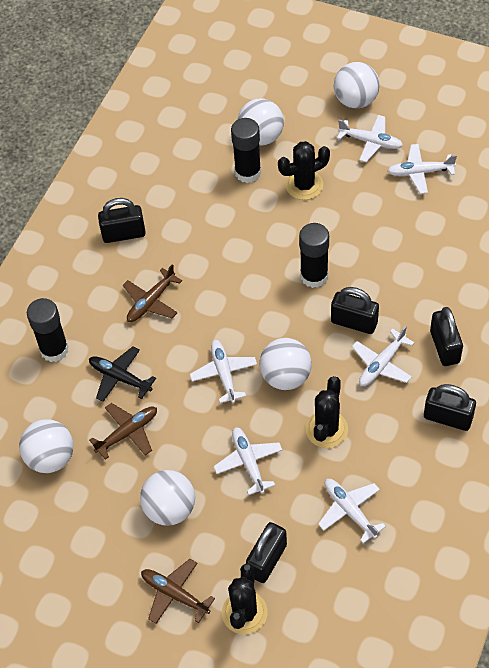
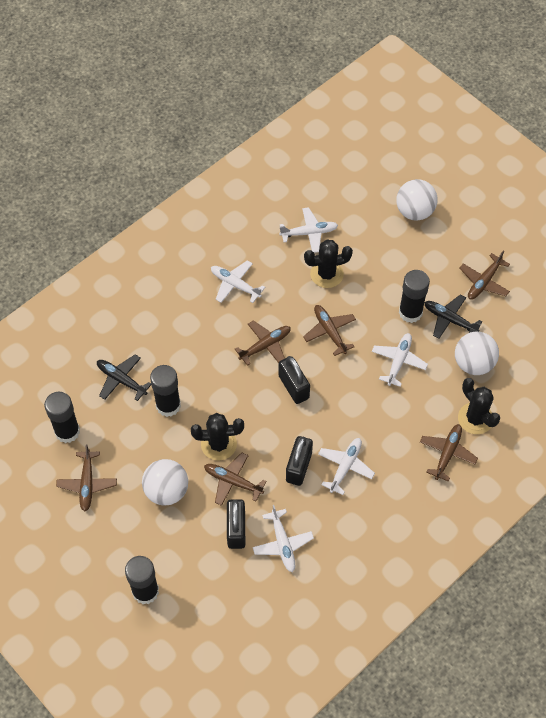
black glue stick: [27,298,69,362] [231,118,261,183] [299,223,329,288] = 3 -> [44,392,80,443] [125,556,159,604] [150,365,181,417] [399,270,430,323] = 4
black padlock: [98,198,146,243] [246,522,287,583] [331,287,379,334] [424,384,476,431] [430,307,463,366] = 5 -> [227,499,245,549] [278,356,310,404] [286,436,313,486] = 3
black plane: [89,347,156,402] = 1 -> [97,354,151,401] [424,295,482,339] = 2
brown plane: [89,403,157,460] [123,264,182,322] [141,559,215,624] = 3 -> [56,444,117,511] [204,453,267,506] [235,320,291,366] [303,305,356,356] [420,424,478,482] [459,251,510,300] = 6
white ball: [19,419,73,473] [140,470,195,526] [237,99,284,146] [259,338,312,390] [334,62,380,109] = 5 -> [142,459,188,506] [396,179,438,221] [455,332,499,375] = 3
white plane: [190,340,257,403] [213,427,282,495] [318,479,386,543] [337,115,403,162] [352,326,415,386] [387,144,457,194] = 6 -> [211,260,265,303] [253,505,314,572] [279,207,338,253] [318,438,375,495] [372,333,428,387] = 5

